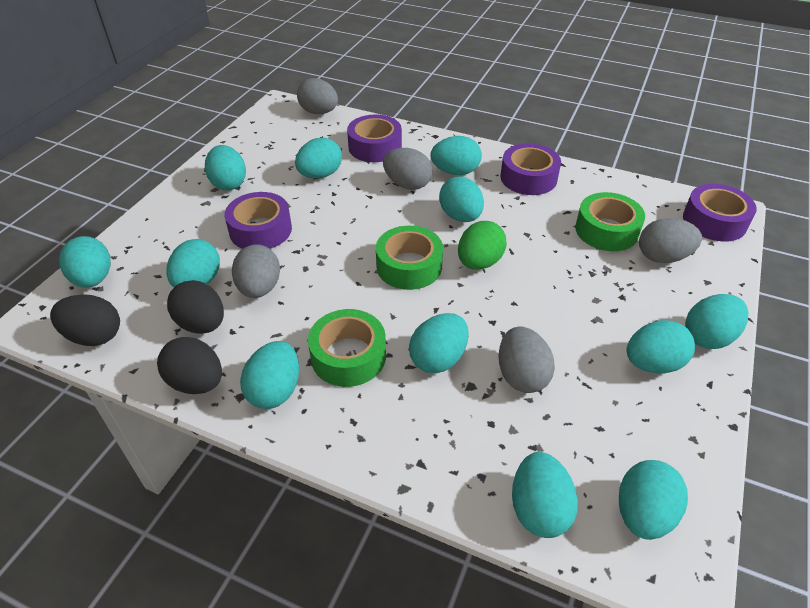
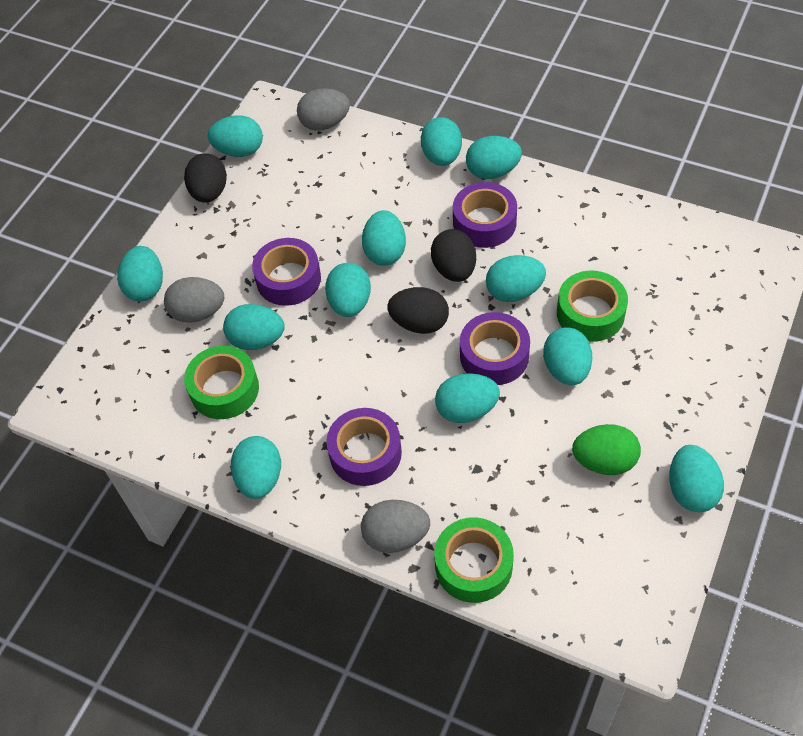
grey egg: [232,244,280,298] [297,78,338,114] [383,148,432,190] [498,326,555,393] [639,218,702,263] = 5 -> [164,277,224,323] [297,88,350,131] [361,500,430,553] = 3

